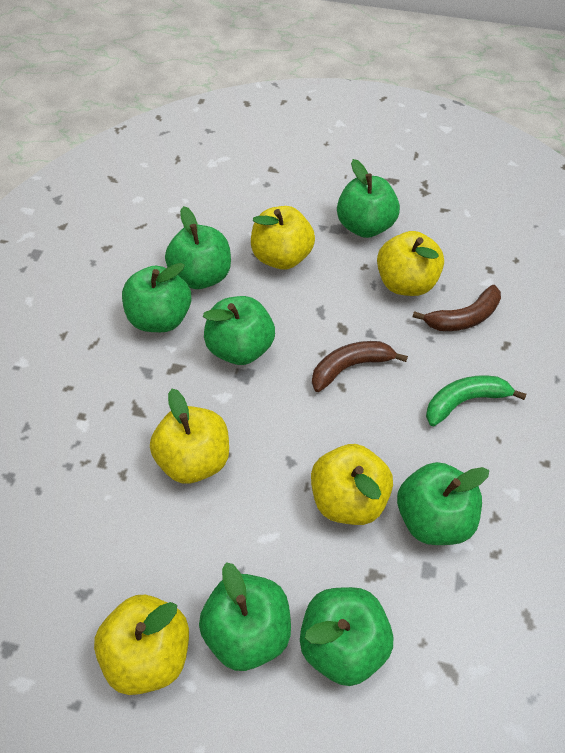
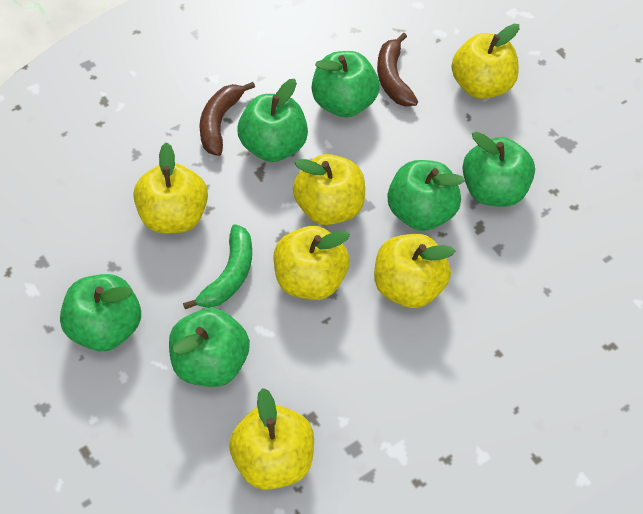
green apple: [122,263,191,332] [165,206,231,289] [199,562,291,671] [203,296,275,365] [300,587,393,686] [337,159,400,238] [397,462,489,545] = 7 -> [60,274,141,351] [169,308,250,387] [237,79,308,162] [312,51,380,117] [387,160,465,231] [462,132,535,207] = 6
yellow apple: [94,595,189,695] [150,389,229,484] [251,206,315,270] [311,444,393,525] [377,231,444,296] = 5 -> [133,142,208,233] [229,388,314,490] [273,226,350,300] [293,154,365,225] [374,234,456,308] [452,24,519,99] = 6

